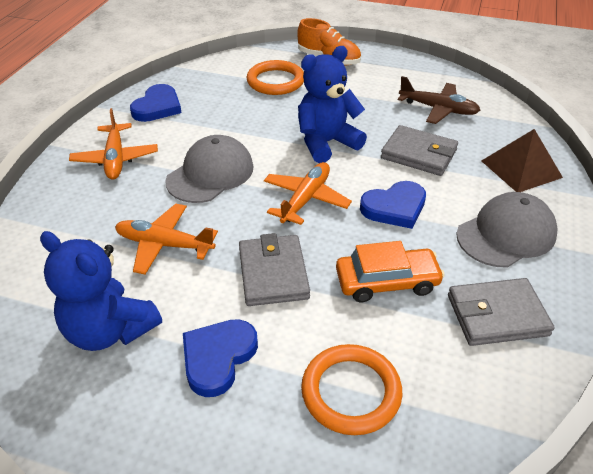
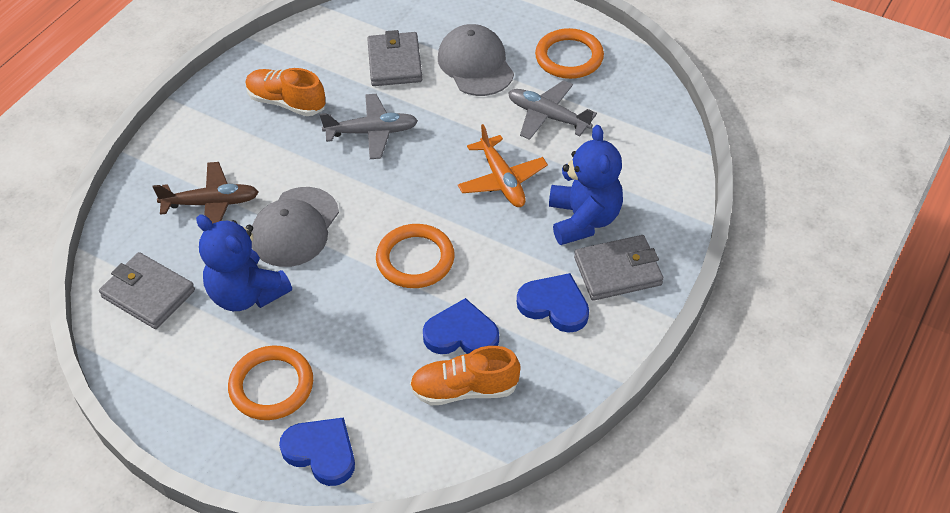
brown pyramid: [482,129,563,192] = 1 -> none = 0
grey plane: none = 0 -> [320,94,418,159] [508,80,597,140] = 2
orange car: [336,241,445,302] = 1 -> none = 0
orange plane: [69,108,158,180] [115,204,218,274] [264,162,352,225] = 3 -> [458,124,548,207] = 1
orange ring: [247,60,304,95] [301,344,402,435] = 2 -> [228,345,313,420] [376,224,454,288] [535,28,604,79] = 3
orange shoe: [297,18,361,66] = 1 -> [246,68,325,116] [410,346,521,405] = 2

